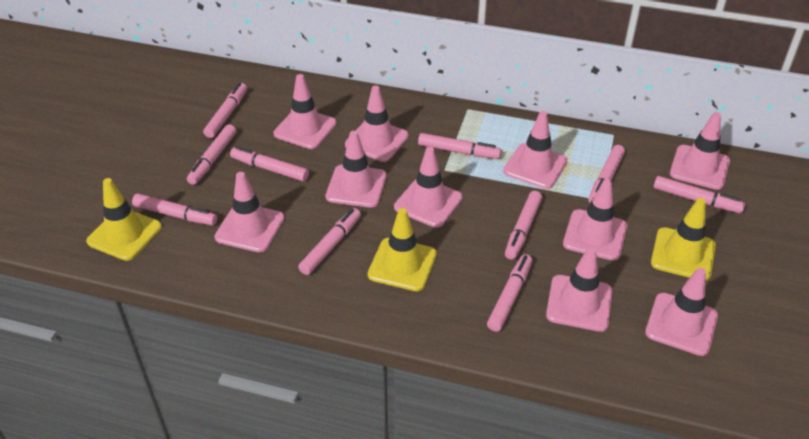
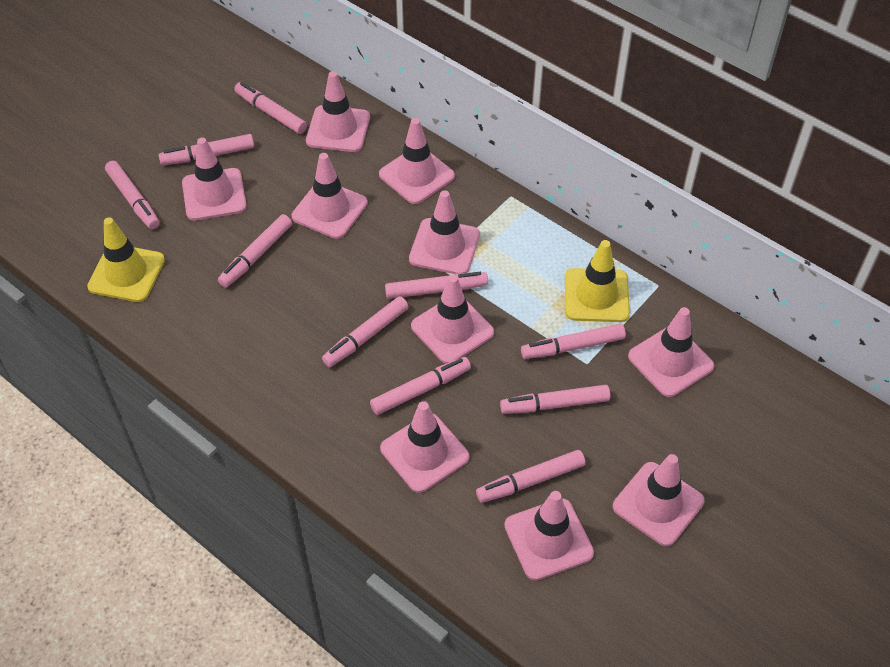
yellow traffic cone: [86,178,162,261] [368,208,437,291] [651,198,716,281] = 3 -> [87,217,165,302] [565,240,630,322] = 2

